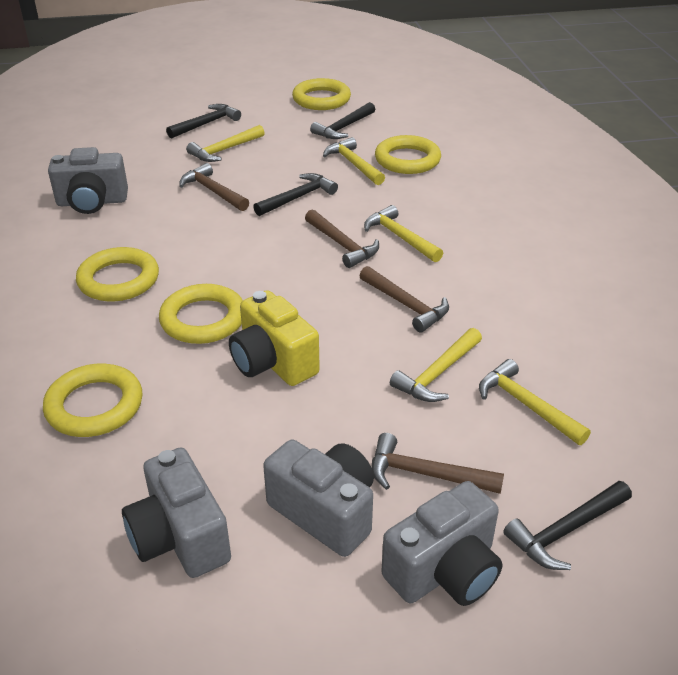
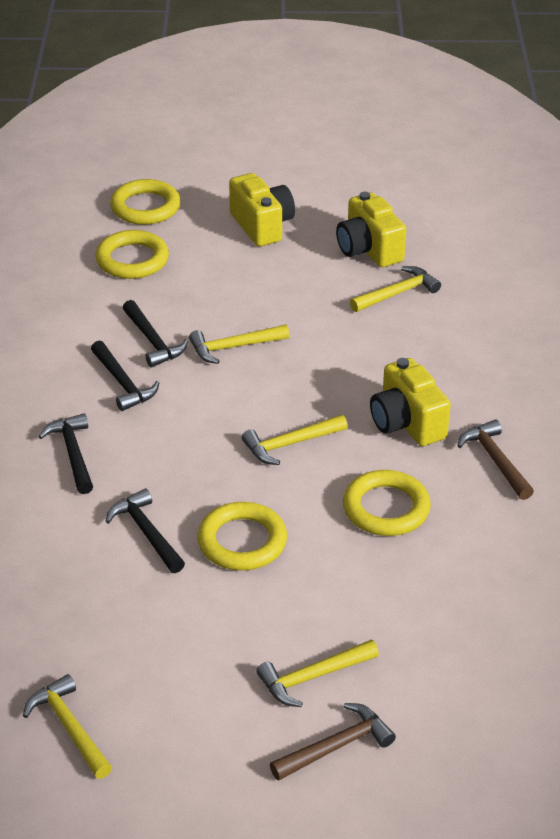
brown hammer: [179,163,249,211] [305,209,379,268] [359,266,449,333] [371,433,504,494] = 4 -> [270,703,396,781] [457,419,534,500] = 2
grey camera: [48,147,128,214] [122,448,231,578] [263,439,374,557] [381,481,503,606] = 4 -> none = 0
yellow camera: [229,290,320,386] = 1 -> [229,173,295,247] [336,192,406,267] [370,358,451,446] = 3
yellow ring: [43,363,143,437] [76,247,159,301] [159,284,243,344] [292,78,351,110] [375,135,441,174] = 5 -> [95,230,169,279] [110,179,181,225] [198,502,287,571] [343,470,431,536] = 4

